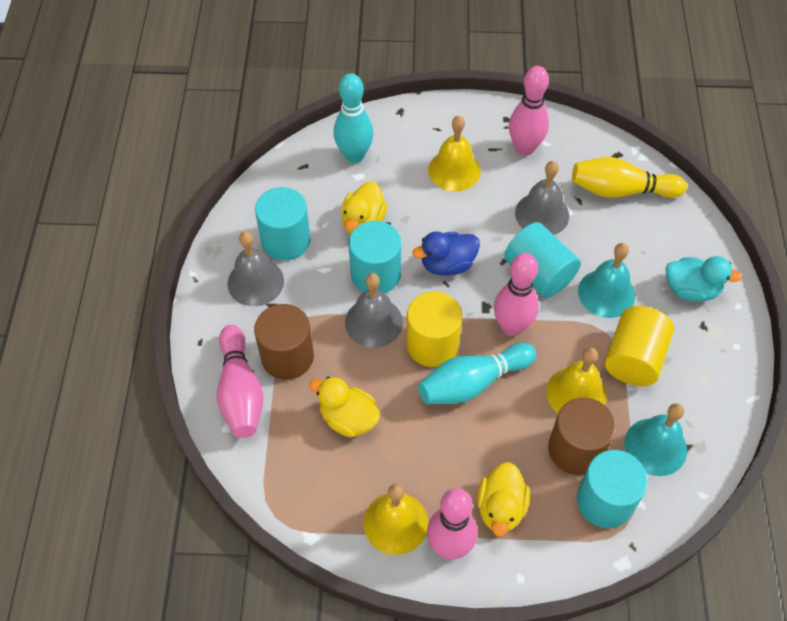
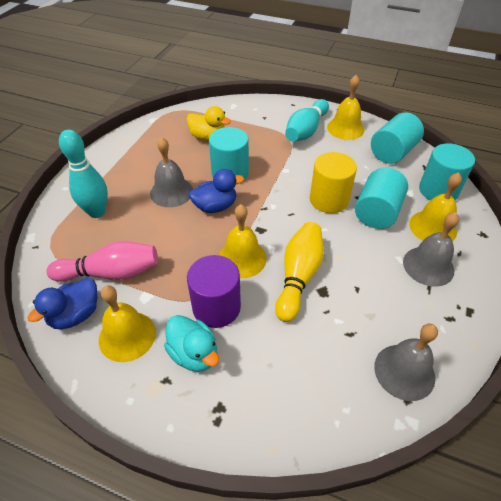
blue duck: [412,232,480,275] = 1 -> [28,278,97,329] [189,169,244,213] = 2
brown cylinder: [254,304,314,380] [548,398,616,475] = 2 -> none = 0
pink bowling pin: [217,325,263,438] [427,488,478,559] [494,253,539,336] [509,66,549,156] = 4 -> [46,241,158,282] = 1
purple cylinder: none = 0 -> [187,255,241,328] = 1
turquoise bell: [578,243,635,318] [625,403,687,476] = 2 -> none = 0
yellow bell: [363,484,428,555] [428,116,481,192] [546,347,607,413] = 3 -> [99,285,156,362] [219,204,267,278] [327,75,365,140] [409,172,462,241] = 4
yellow cylinder: [406,292,462,367] [605,306,674,386] = 2 -> [310,152,357,213] = 1
yellow duck: [309,377,380,437] [341,181,387,234] [477,462,530,537] = 3 -> [186,106,231,141] = 1

